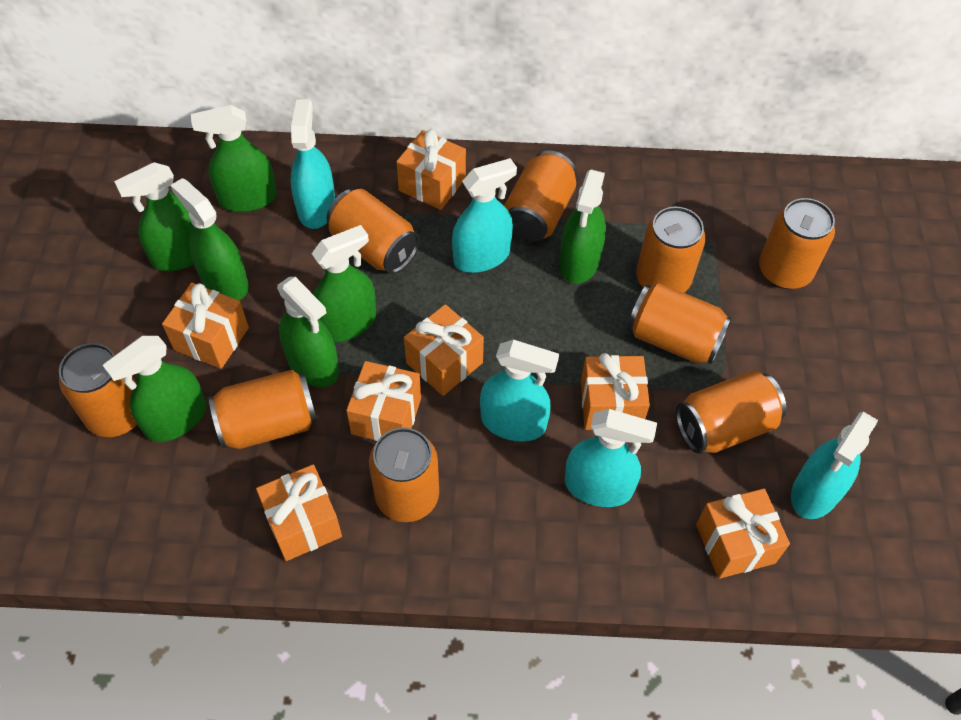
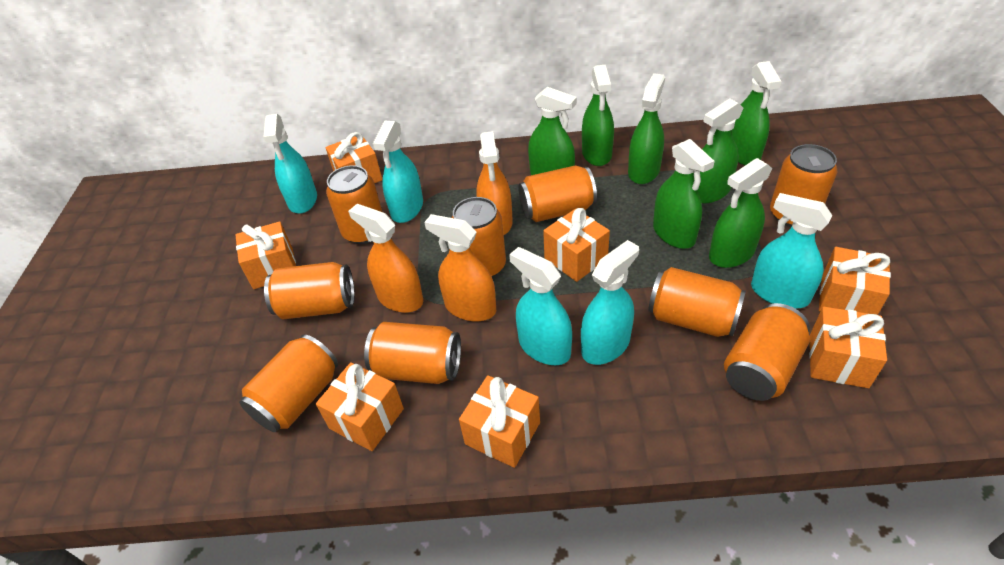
orange spray bottle: none = 0 -> [348,204,423,313] [424,214,496,321] [476,131,513,235] = 3

